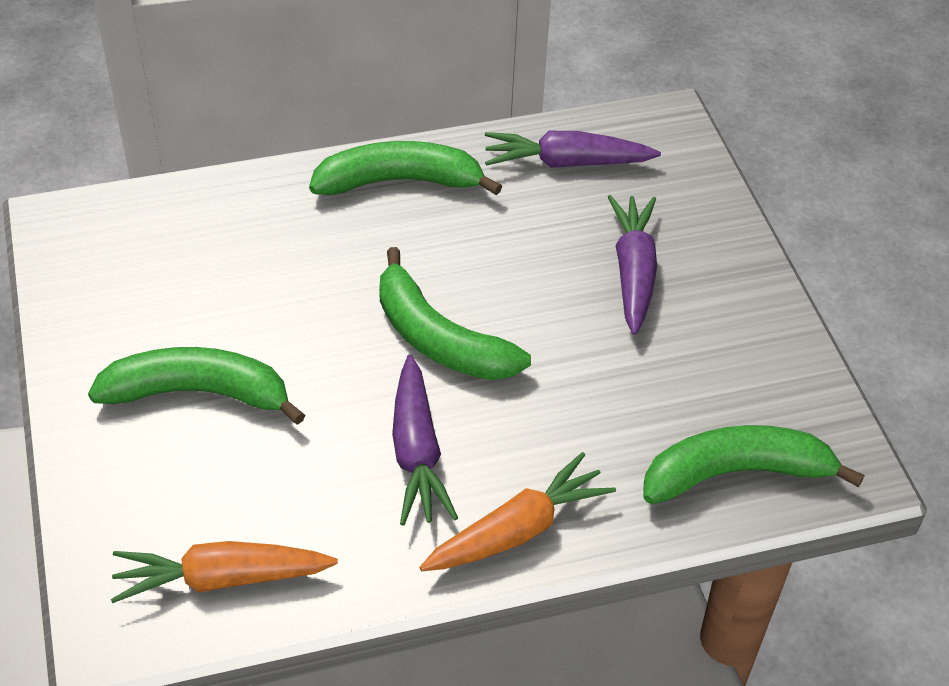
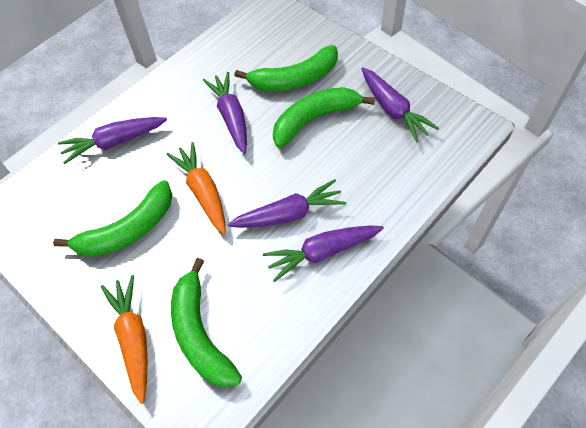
purple carrot: [392,355,458,526] [485,131,661,168] [608,195,657,335] = 3 -> [58,117,167,164] [203,72,247,154] [228,179,346,228] [263,225,384,282] [362,68,439,142] = 5

